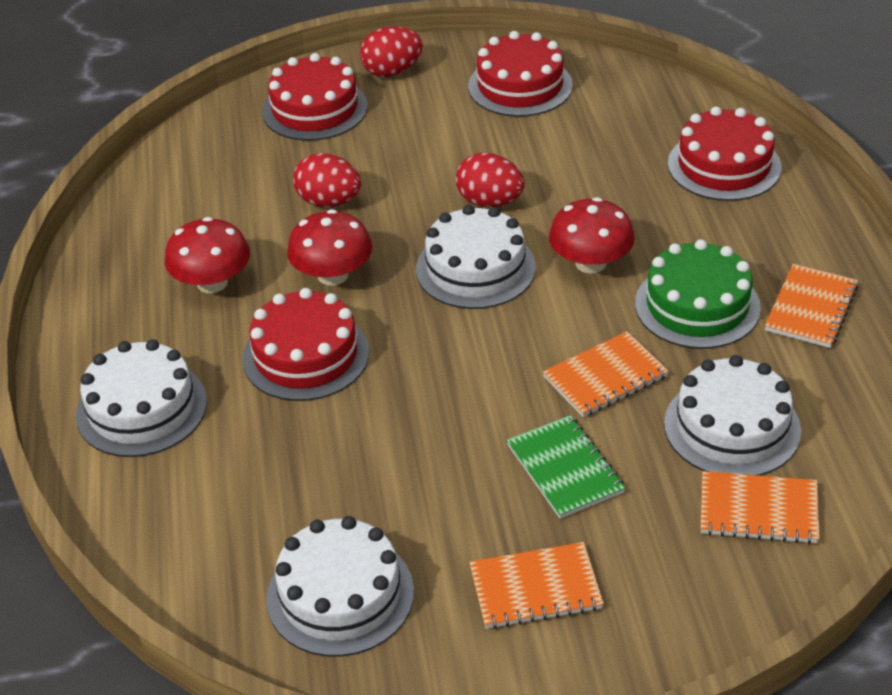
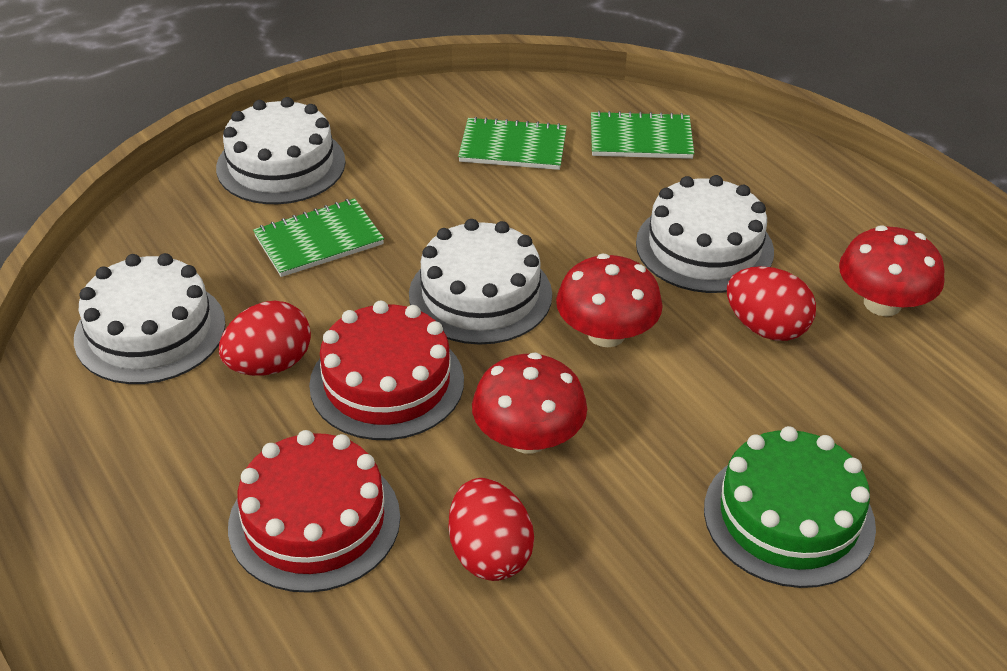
green notebook: [507,415,626,519] = 1 -> [253,198,384,277] [458,117,567,170] [591,111,694,159] = 3
orange notebook: [469,542,604,629] [543,331,669,417] [701,471,820,544] [765,264,858,348] = 4 -> none = 0
red cake: [242,288,369,401] [262,53,368,141] [468,31,573,117] [668,106,782,201] = 4 -> [228,430,400,593] [309,301,464,440] = 2

